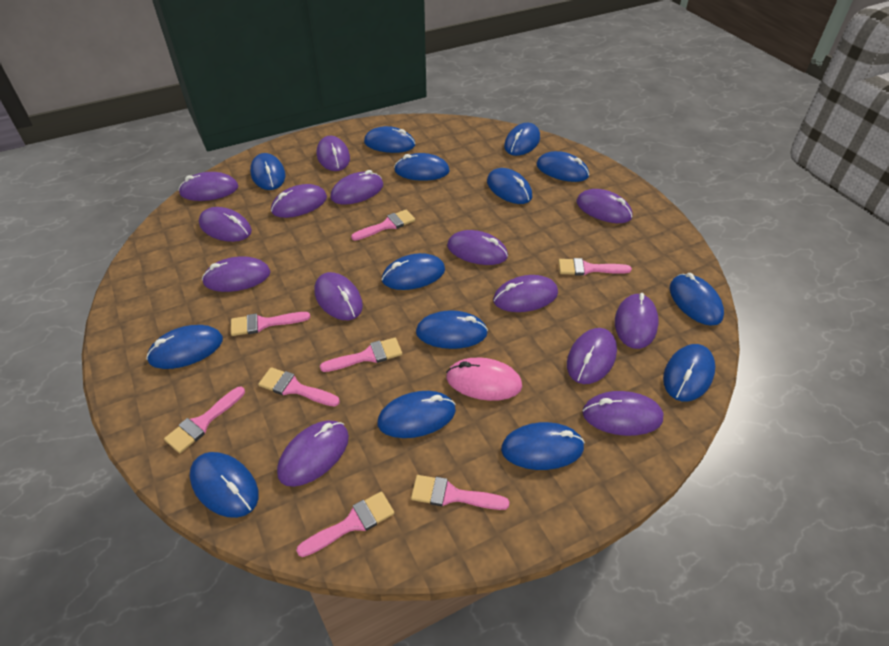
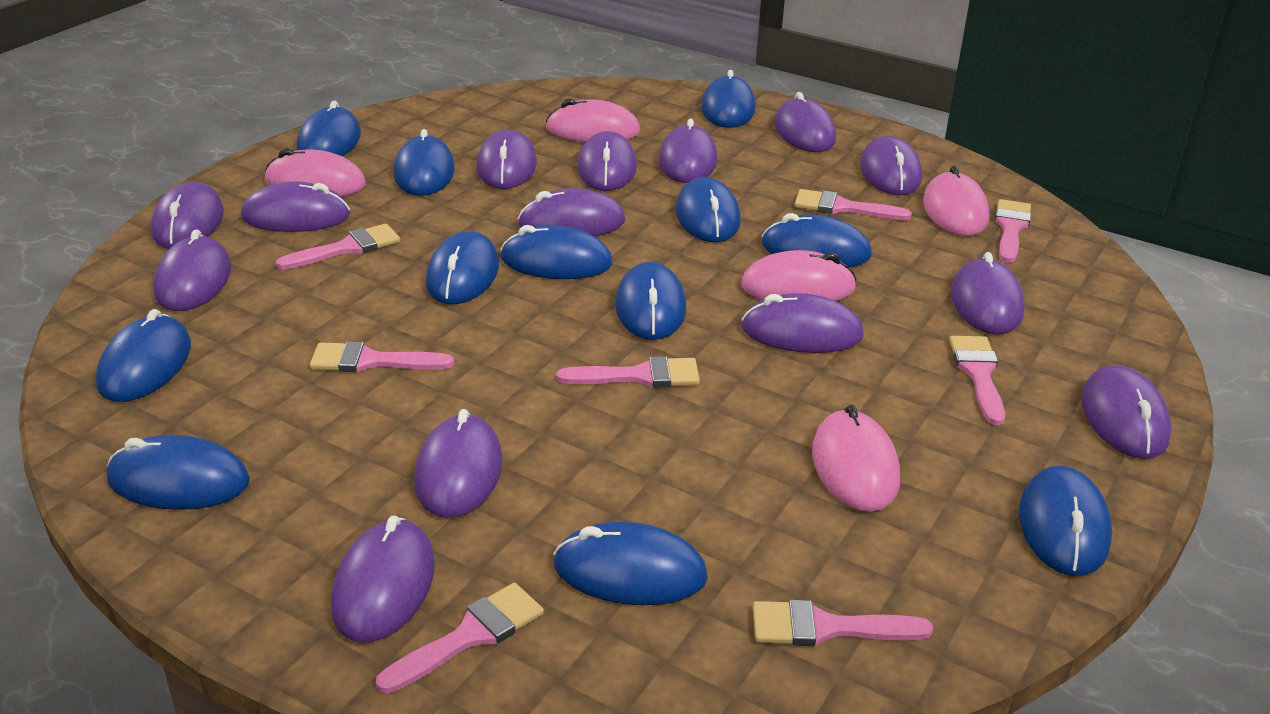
blue mouse: [146,325,223,369] [190,452,259,518] [250,153,286,190] [364,126,415,153] [378,391,456,438] [382,253,445,290] [394,153,450,181] [416,310,488,349] [487,168,532,204] [501,422,585,470] [504,123,540,156] [536,151,589,182] [663,344,715,401] [670,273,724,326] = 14 -> [96,309,191,402] [106,435,250,510] [296,101,361,156] [393,129,455,196] [426,231,499,304] [500,225,612,279] [553,521,708,605] [615,262,686,340] [675,177,741,242] [701,70,756,128] [762,213,872,267] [1019,466,1112,576] = 12
pink mouse: [446,358,522,401] = 1 -> [265,148,366,197] [546,99,640,142] [741,250,857,301] [812,404,900,512] [923,166,989,236] = 5

